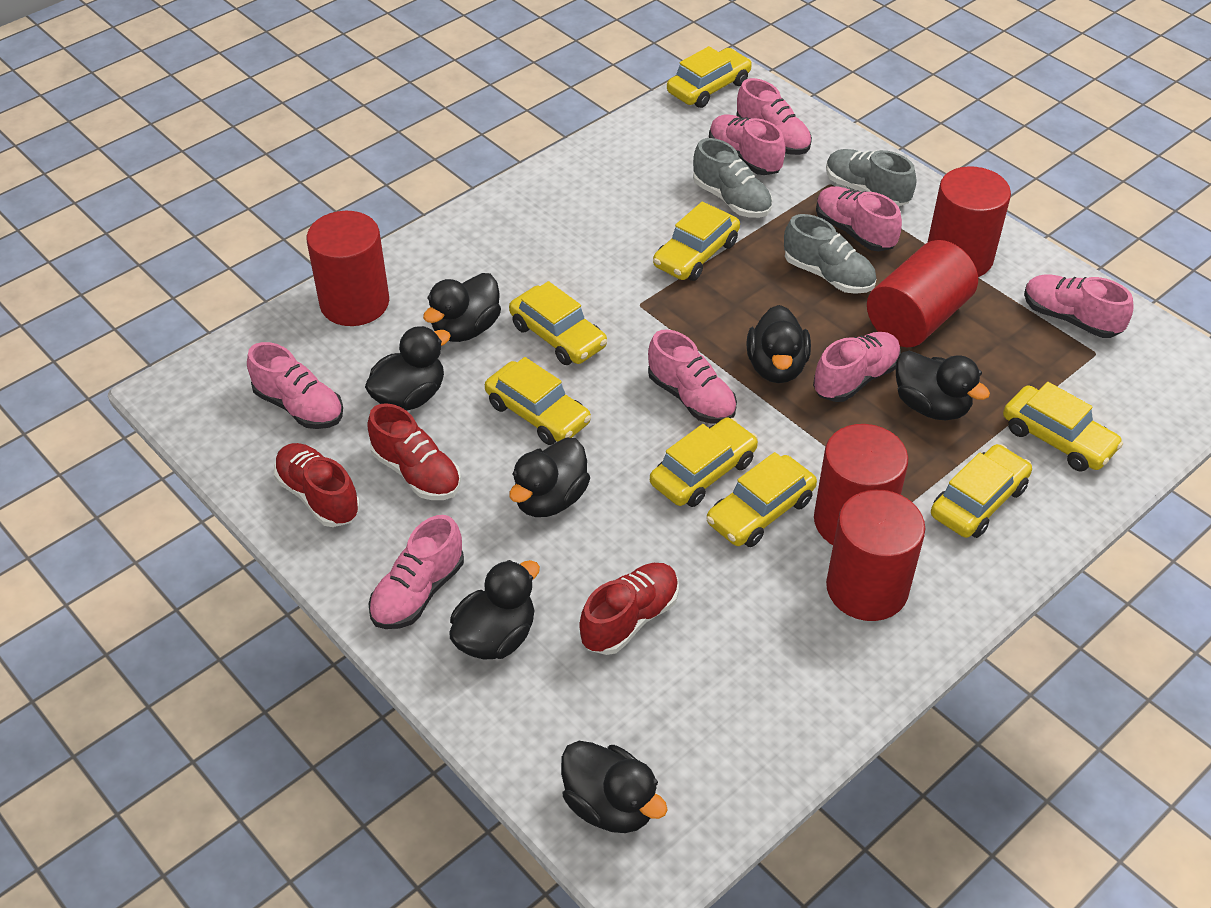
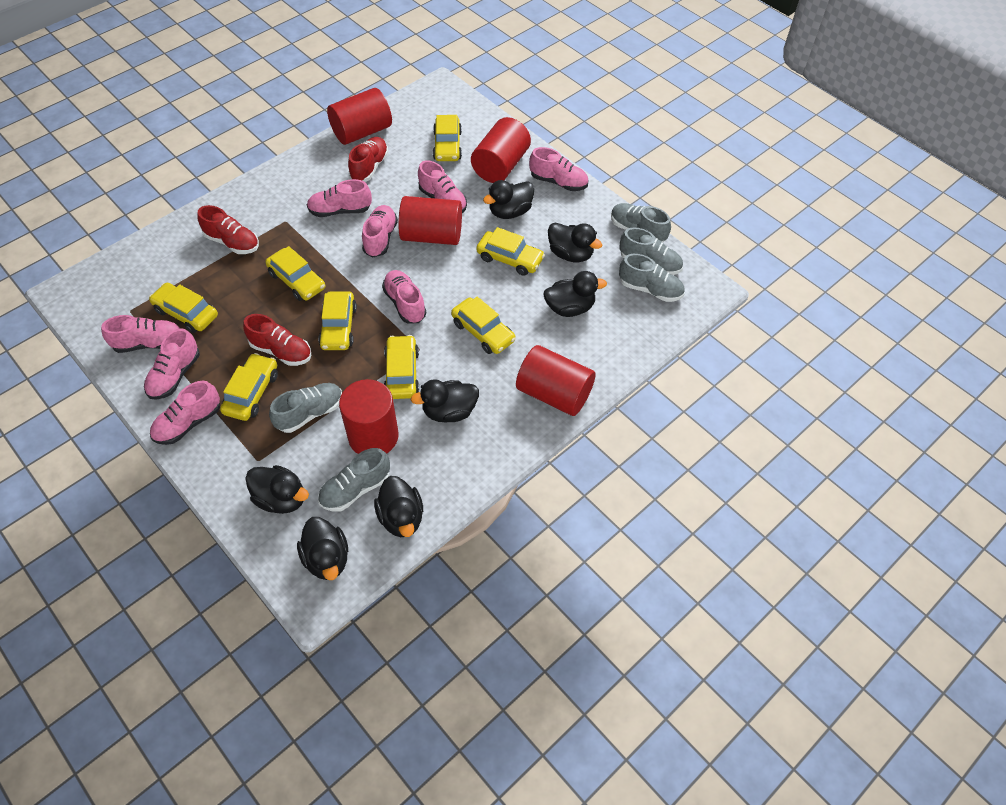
grey shoe: [693,138,772,218] [784,214,876,294] [826,149,916,207] = 3 -> [269,383,342,433] [318,448,390,512] [611,203,671,242] [619,227,683,275] [619,254,684,302] = 5

